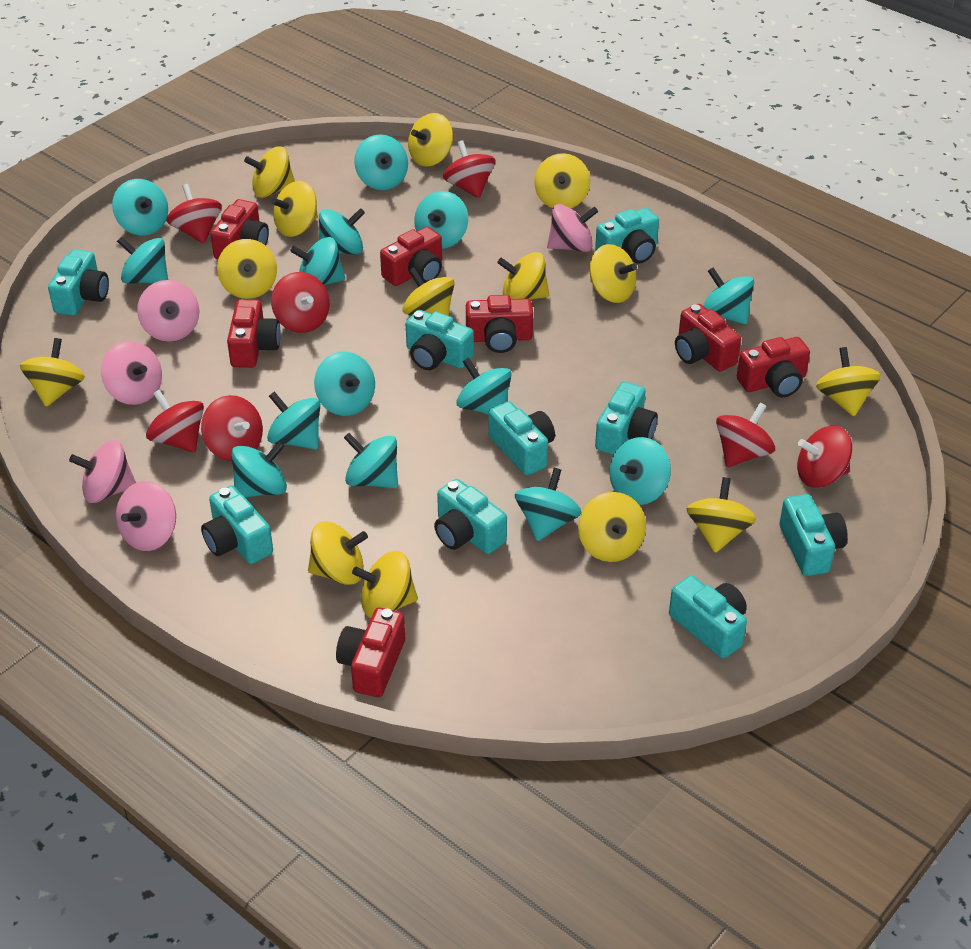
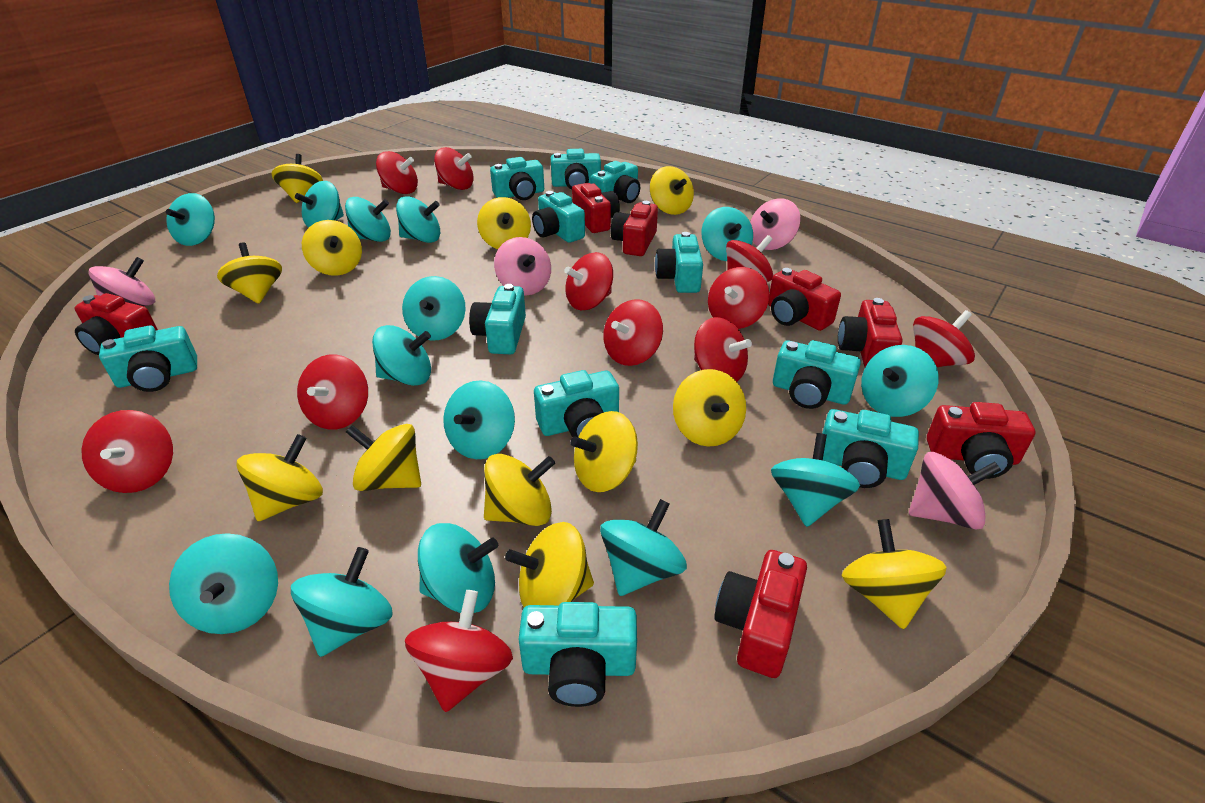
pink spinning top: [69,440,136,503] [101,341,162,405] [116,481,176,551] [137,280,199,342] [547,204,598,252] = 5 -> [88,257,155,306] [494,237,551,295] [750,199,800,250] [909,452,1001,529] = 4
red spinning top: [146,390,204,453] [166,184,222,244] [201,395,263,461] [271,272,330,333] [443,140,496,198] [716,403,775,467] [797,426,852,488] = 7 -> [81,410,173,493] [297,355,368,430] [376,151,418,194] [405,590,513,712] [434,147,474,190] [564,252,613,310] [603,299,663,366] [694,317,752,382] [708,267,769,329] [726,235,773,282] [913,310,975,367] = 11
turquoise camera: [48,249,109,316] [201,485,273,564] [406,310,474,370] [434,479,507,554] [488,401,555,475] [595,208,659,264] [595,381,658,455] [669,576,747,659] [779,494,848,576] = 9 -> [99,325,197,392] [469,284,526,354] [490,157,544,200] [518,602,637,707] [532,191,585,243] [534,370,619,437] [551,149,601,190] [591,161,640,203] [655,232,703,293] [773,340,861,409] [822,409,919,488] = 11
yellow spinning top: [20,338,85,407] [217,239,277,299] [244,146,295,198] [271,181,318,237] [308,521,368,585] [352,551,418,618] [402,267,455,316] [408,113,453,166] [497,252,549,300] [534,153,590,208] [578,492,646,562] [589,244,637,303] [686,477,756,553] [816,347,881,416] = 14 -> [217,242,282,304] [236,434,323,521] [271,154,323,203] [302,220,362,276] [346,424,421,491] [477,197,531,249] [484,454,555,526] [505,522,594,607] [570,411,638,492] [650,166,694,215] [673,369,746,446] [841,519,947,629] = 12

